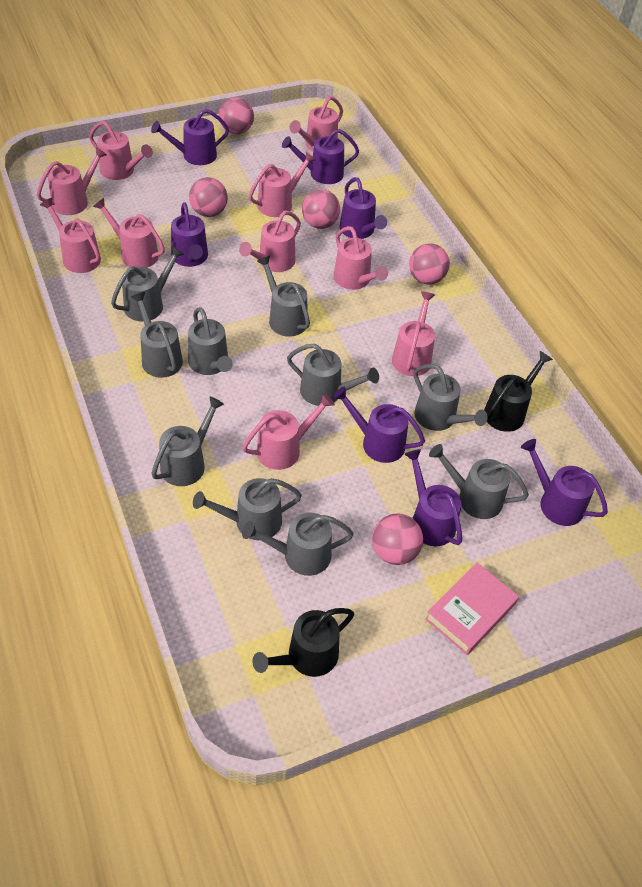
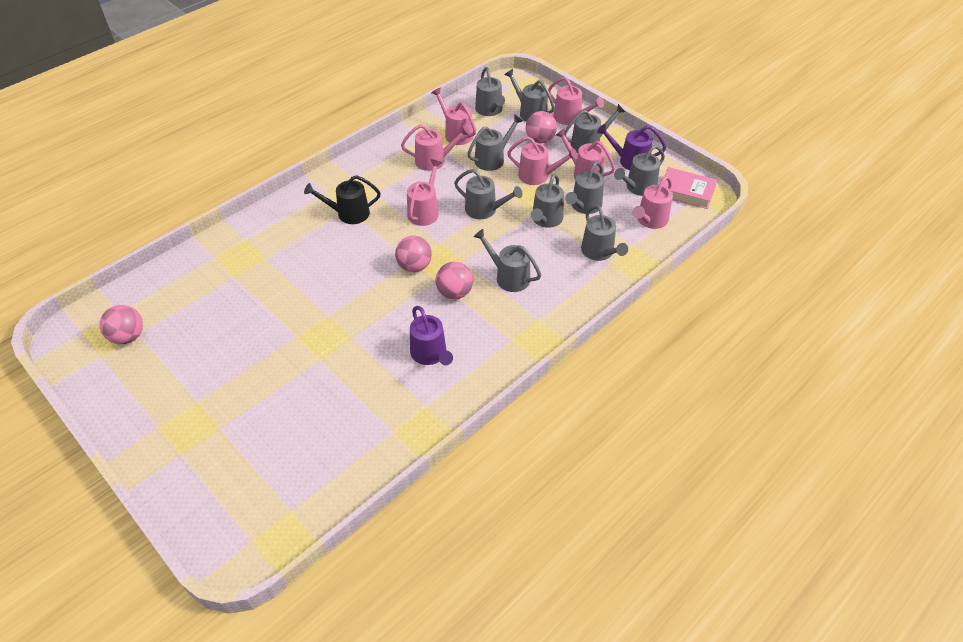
black watering can: [252,608,354,677] [484,351,553,432] = 2 -> [304,175,381,224] = 1
pink ball: [189,177,228,217] [219,97,254,134] [302,189,340,229] [372,514,423,565] [409,244,450,284] = 5 -> [100,305,143,344] [395,236,432,272] [436,262,473,299] [526,111,557,143] = 4
pink watering can: [37,147,107,215] [40,198,101,273] [89,121,153,180] [93,198,165,268] [239,211,301,272] [242,393,335,470] [249,152,316,217] [290,96,343,151] [334,226,388,290] [392,291,435,376] = 10 -> [401,124,470,171] [407,159,442,226] [431,88,476,145] [507,137,578,185] [548,77,604,125] [556,128,615,180] [633,176,673,229] = 7
purple watering can: [151,109,229,165] [171,202,208,267] [282,129,359,184] [333,387,425,463] [339,177,387,239] [404,449,462,546] [521,439,608,526] = 7 -> [410,306,453,365] [597,124,666,170] = 2

